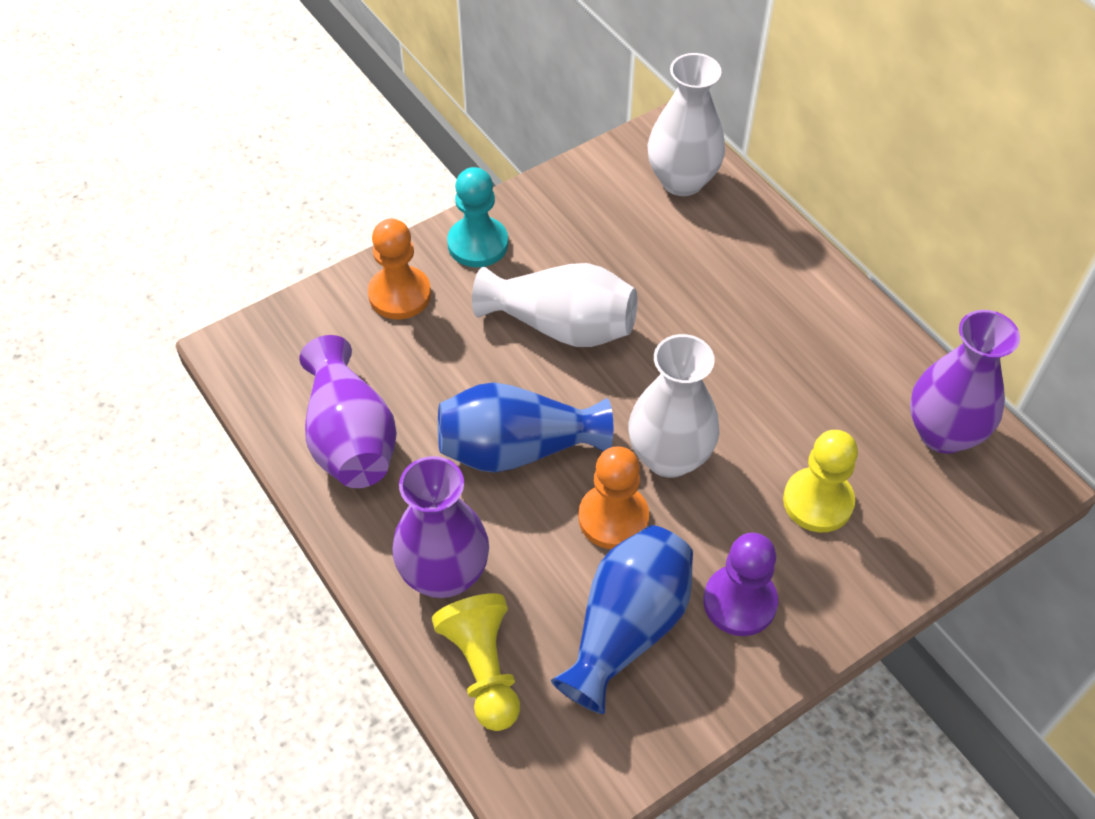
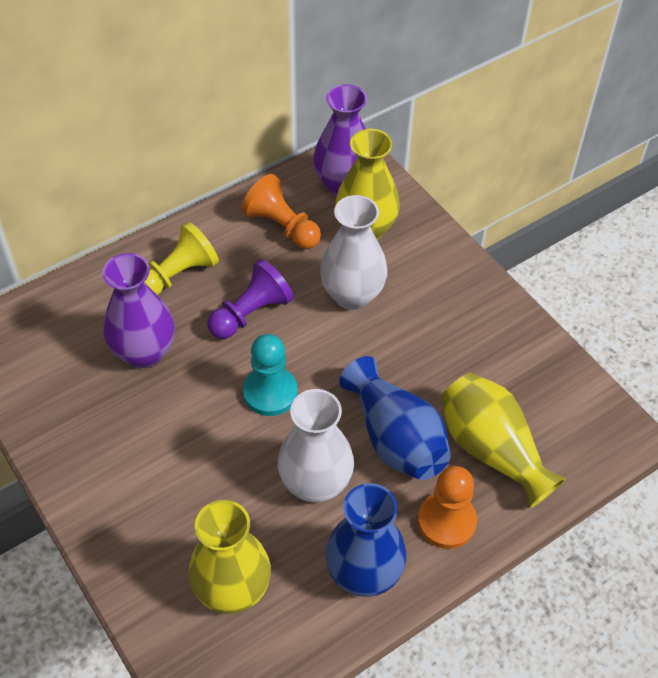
purple vase: [299,335,397,488] [392,456,489,598] [910,310,1020,454] = 3 -> [102,253,175,368] [313,84,367,197] = 2
white vase: [472,263,638,347] [629,334,719,478] [647,53,725,196] = 3 -> [277,389,354,503] [320,195,388,310] = 2
yellow pawn: [432,593,520,731] [783,430,858,532] = 2 -> [145,222,219,295] = 1
yellow vase: none = 0 -> [189,500,271,614] [335,129,400,240] [441,373,566,508] = 3

